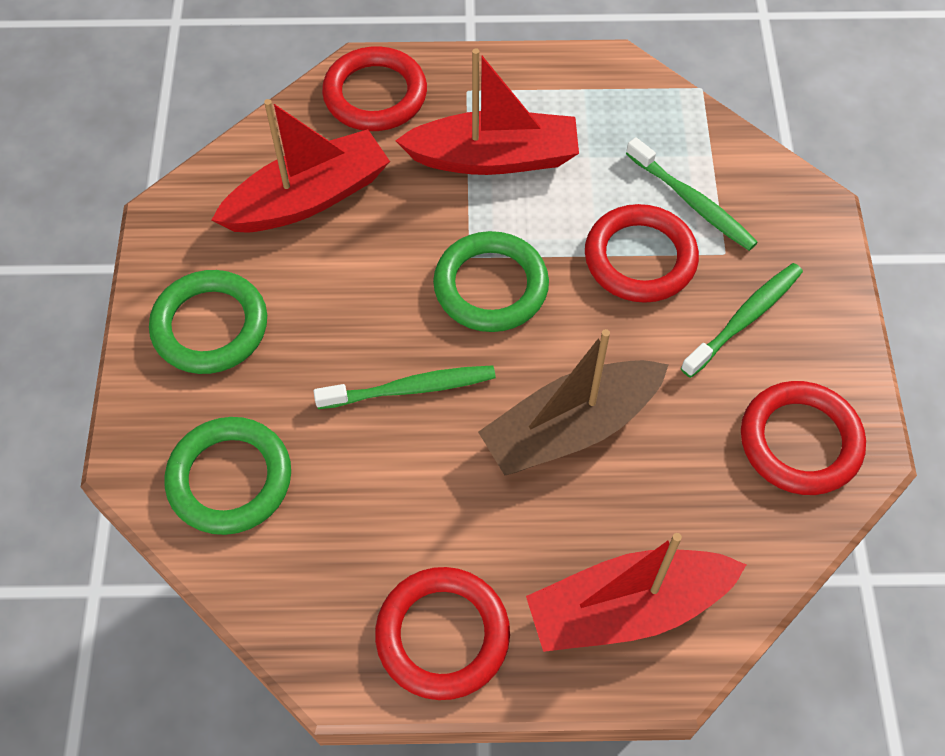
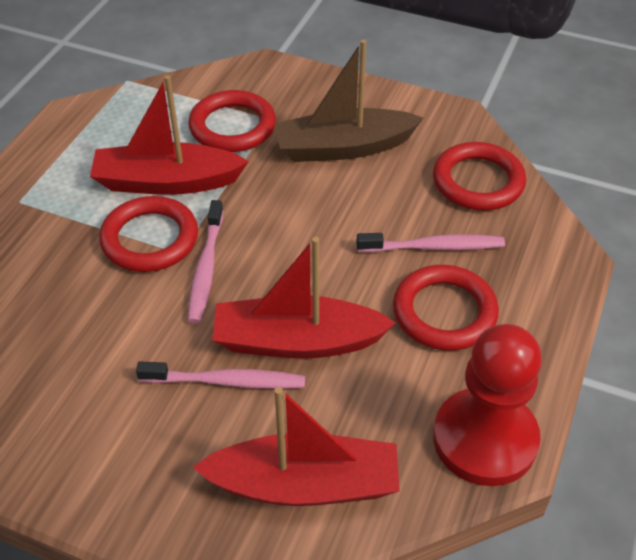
green ring: [149,270,267,374] [165,417,291,535] [433,231,549,332] = 3 -> none = 0
green toothbrush: [313,365,496,409] [626,137,758,251] [681,263,803,378] = 3 -> none = 0
pink toothbrush: none = 0 -> [136,362,305,389] [188,200,223,323] [356,233,505,253] = 3
red pawn: none = 0 -> [433,324,542,486] = 1

